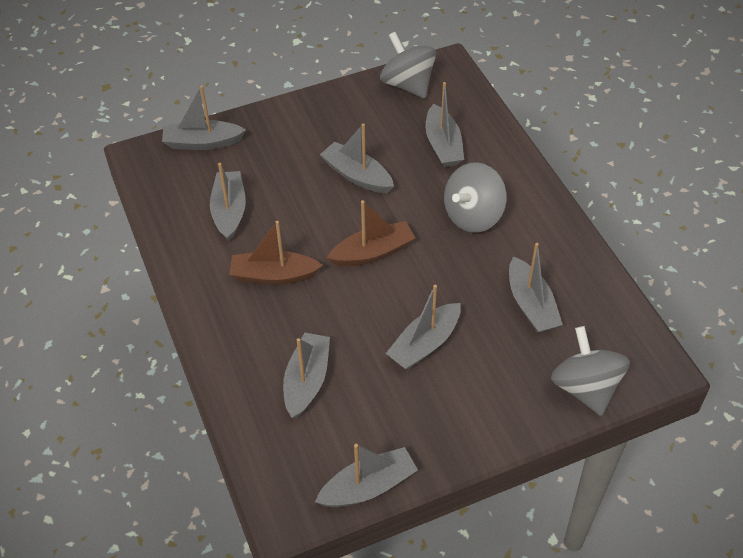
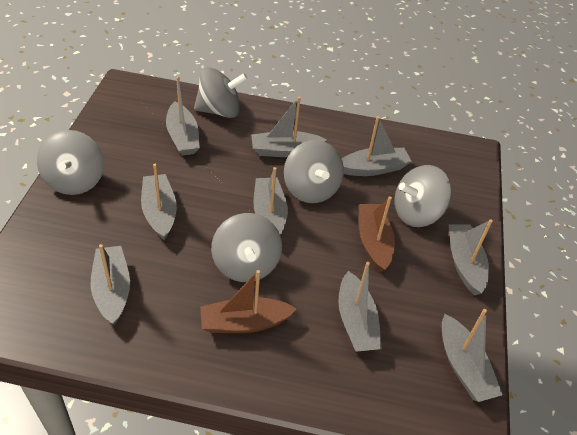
grey boat: [162,86,246,150] [210,163,246,241] [283,332,330,419] [315,444,418,507] [320,123,394,193] [386,285,461,370] [426,82,464,167] [509,243,563,333] = 8 -> [91,244,130,325] [141,164,177,241] [166,77,200,156] [251,97,327,157] [254,167,288,234] [338,262,382,352] [341,116,412,176] [442,309,503,402] [449,219,493,295] = 9
grey spinning top: [380,32,436,99] [444,162,507,233] [551,326,630,416] = 3 -> [37,130,104,195] [194,67,248,118] [211,213,282,282] [284,140,344,203] [395,165,452,227] = 5

